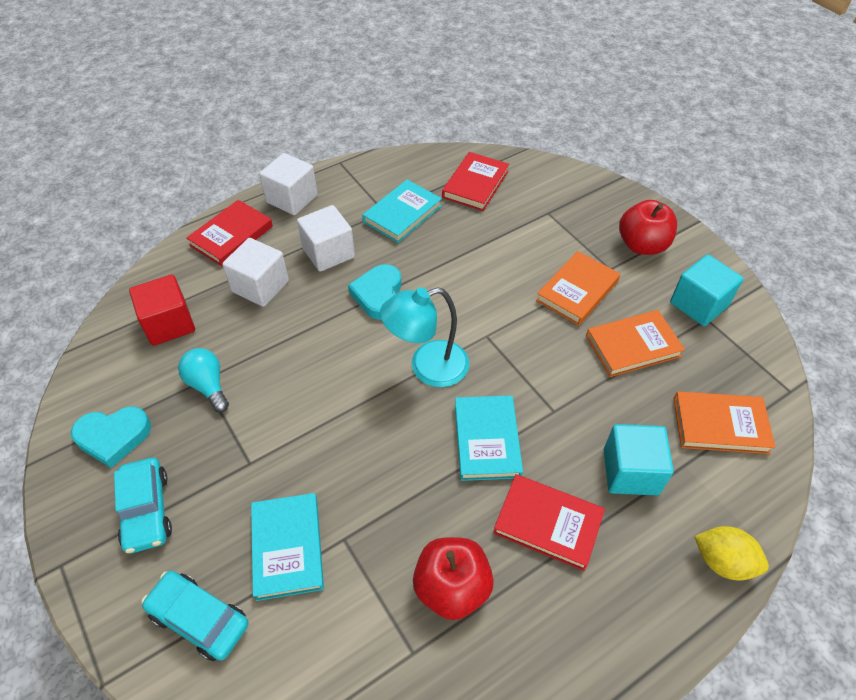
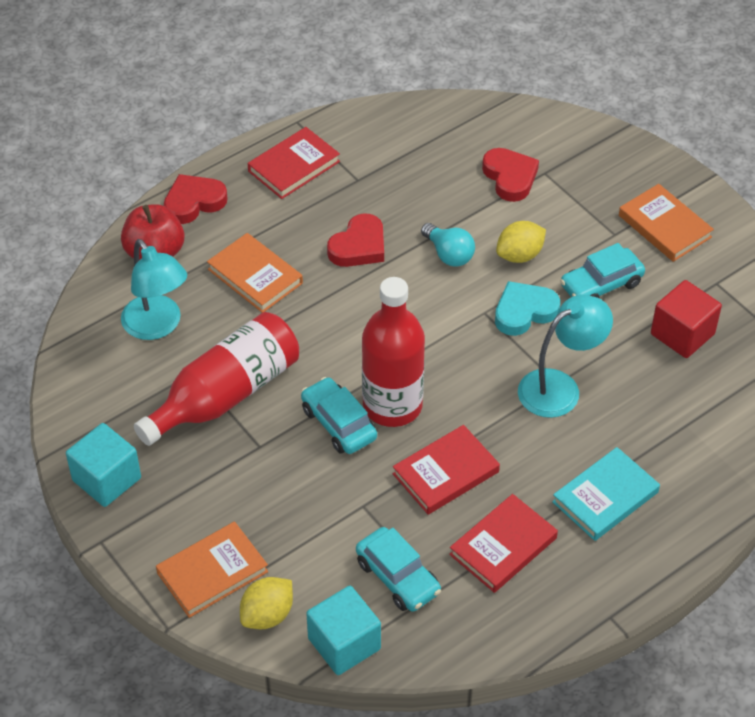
red apple: [413,537,494,620] [619,200,677,255] = 2 -> [121,204,184,260] = 1
red bottle: none = 0 -> [134,312,299,446] [362,277,425,427] = 2
red heart: none = 0 -> [164,174,227,224] [327,213,384,267] [482,148,539,202] = 3
turquoise book: [251,493,324,601] [362,180,442,243] [455,395,523,481] = 3 -> [552,447,660,541] = 1
turquoise car: [114,458,172,554] [141,571,249,661] = 2 -> [301,377,377,454] [356,527,441,612] [560,243,645,299] = 3
turquoise heart: [71,406,151,468] [348,264,401,320] = 2 -> [495,281,560,336] = 1
turquoise lamp: [380,287,469,387] = 1 -> [121,239,187,340] [518,295,613,418] = 2
white cube: [222,238,289,307] [259,153,318,215] [297,205,355,272] = 3 -> none = 0
yellow lemon: [694,526,769,580] = 1 -> [240,577,293,629] [496,221,546,263] = 2

